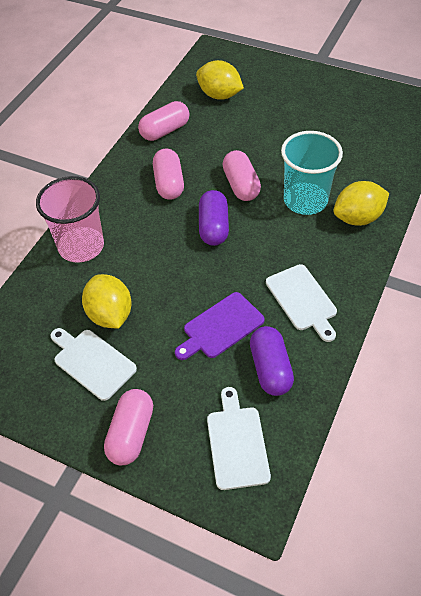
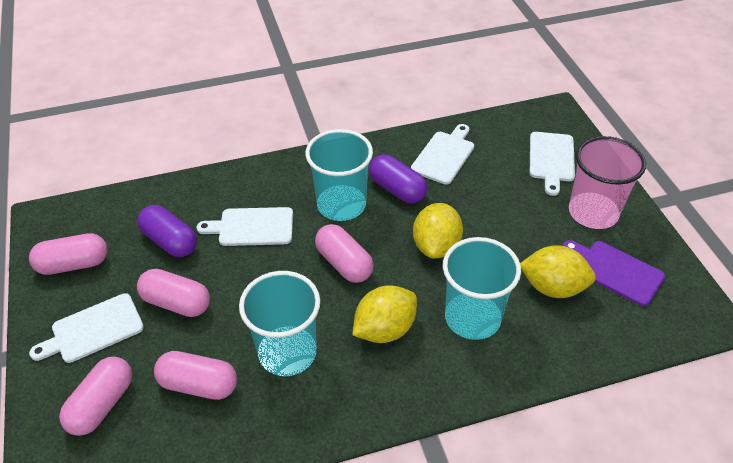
pink capsule: [104,389,153,465] [138,101,189,141] [153,149,184,200] [222,150,261,201] = 4 -> [29,233,108,275] [59,357,132,436] [137,269,210,317] [154,351,237,400] [315,224,374,283] = 5
turquoise cup: [281,131,343,215] = 1 -> [239,271,320,376] [305,129,373,221] [443,237,521,340] = 3
white cutting board: [50,328,137,401] [207,387,271,490] [266,264,337,342] = 3 -> [29,293,144,363] [197,207,293,246] [411,124,474,185] [530,132,575,196] = 4

